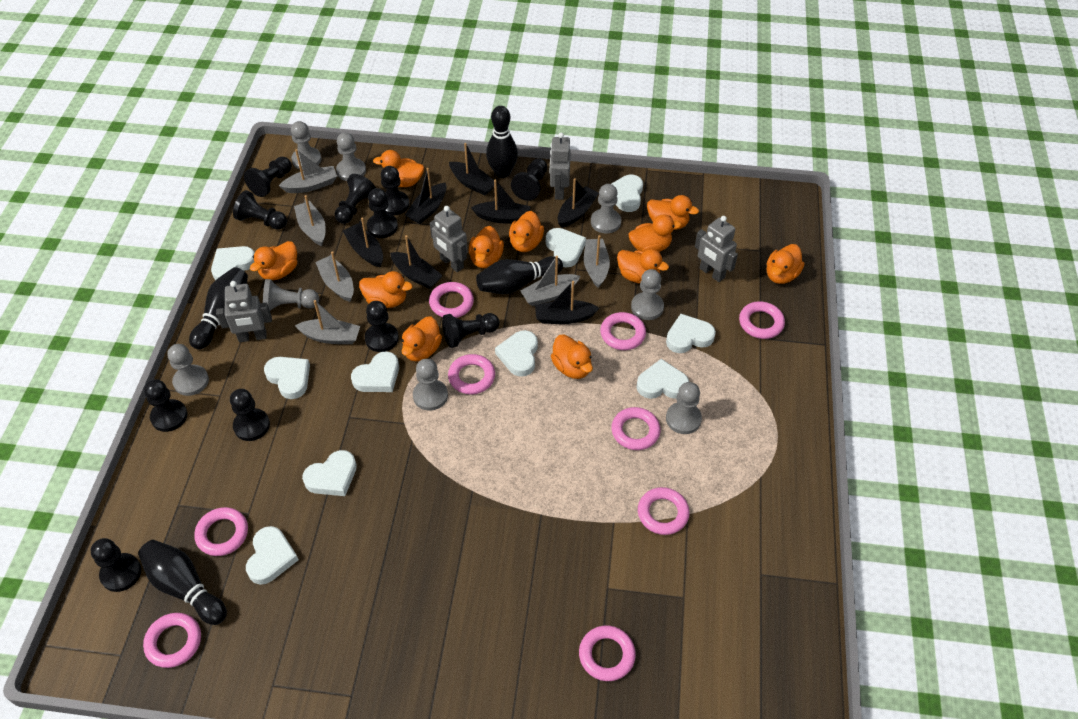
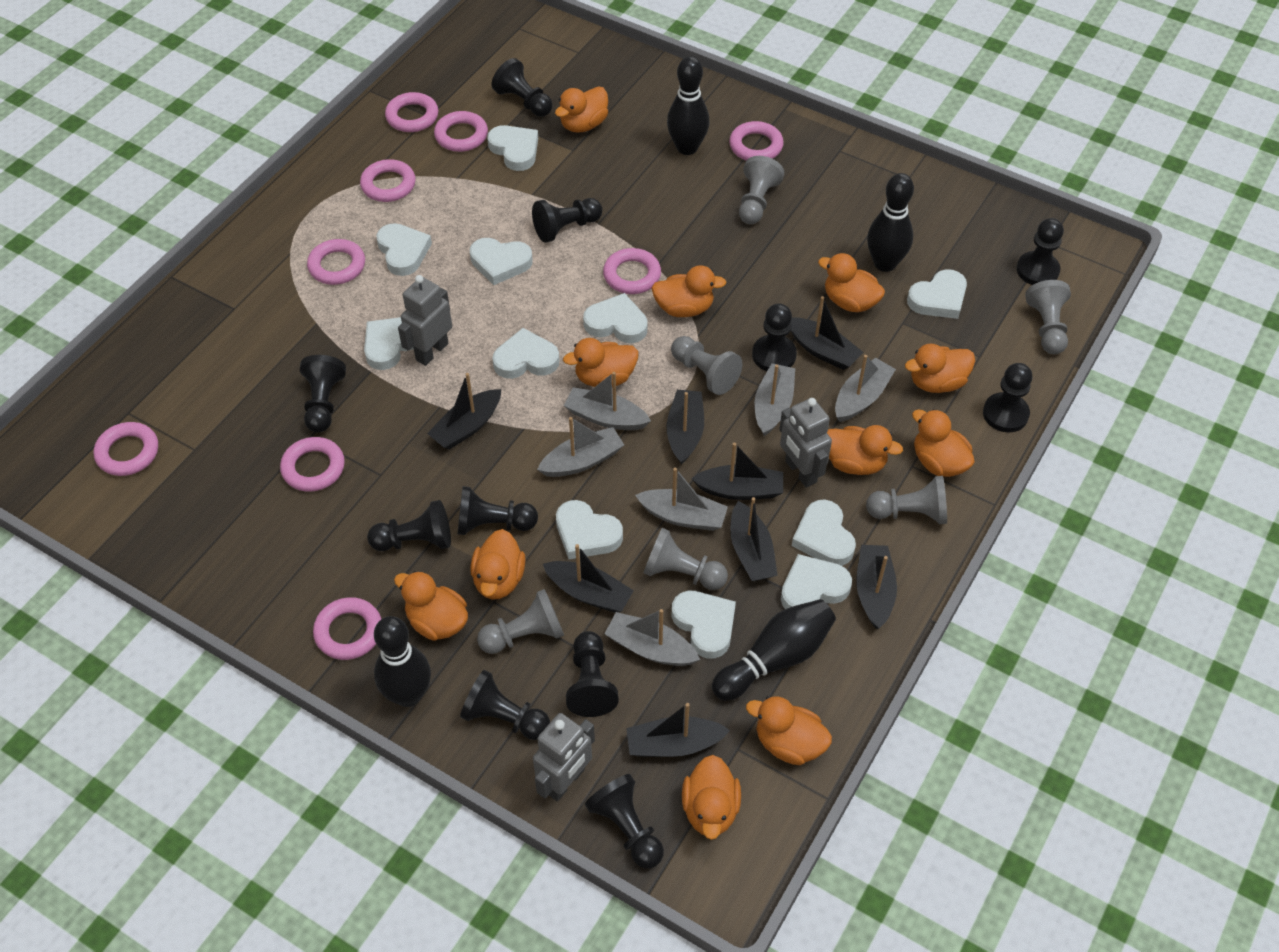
black boat: [343,218,383,267] [390,235,443,289] [405,168,447,224] [449,143,497,195] [471,180,531,223] [535,281,599,324] [558,179,599,228] = 7 -> [427,373,501,449] [543,544,634,613] [626,703,730,757] [667,390,704,465] [691,443,783,500] [730,497,778,581] [791,296,863,370] [856,545,897,629] = 8
grey pawn: [167,344,209,396] [263,279,319,311] [291,121,321,170] [336,132,366,181] [413,359,448,411] [591,184,621,234] [631,269,664,320] [666,382,702,434] = 8 -> [477,589,564,654] [644,528,728,590] [671,336,743,395] [739,156,784,224] [866,476,947,524] [1025,280,1071,354] = 6
grey robot: [216,281,272,342] [430,206,468,272] [550,133,570,200] [695,216,738,282] = 4 -> [398,275,452,366] [533,713,595,801] [779,398,832,487] = 3
white heart: [211,246,255,280] [246,526,299,585] [264,357,310,399] [302,450,357,496] [351,351,399,392] [495,330,538,377] [546,228,586,267] [611,175,643,212] [636,359,689,399] [666,314,716,353] = 10 -> [364,317,414,370] [376,223,432,276] [470,238,533,285] [487,125,538,171] [492,328,560,379] [556,500,623,559] [583,293,648,343] [671,591,736,659] [781,554,852,609] [792,499,856,566] [907,269,967,319] = 11

